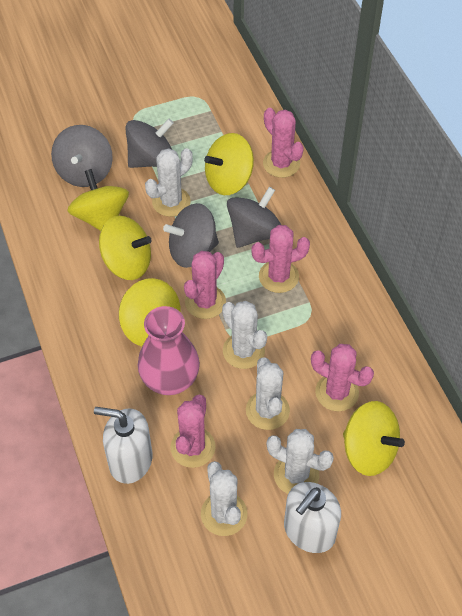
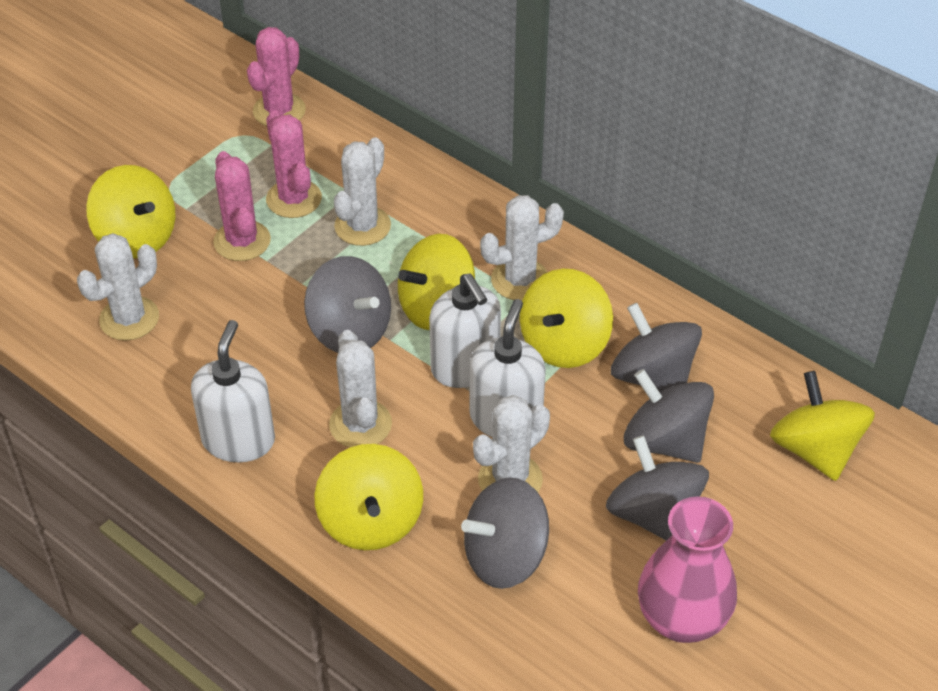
grey spinning top: [51,125,113,187] [126,119,173,168] [163,203,219,268] [227,187,281,248] = 4 -> [304,256,391,353] [461,478,549,589] [606,435,709,540] [611,303,702,392] [624,369,714,463] = 5
pink cactus: [170,395,216,468] [184,251,226,319] [251,225,310,293] [263,108,304,178] [311,344,374,411] = 5 -> [213,151,271,261] [247,27,306,126] [266,111,322,218] = 3
white soap dispenser: [94,407,152,484] [284,482,341,553] = 2 -> [191,320,275,462] [429,273,501,388] [470,299,546,437] = 3

